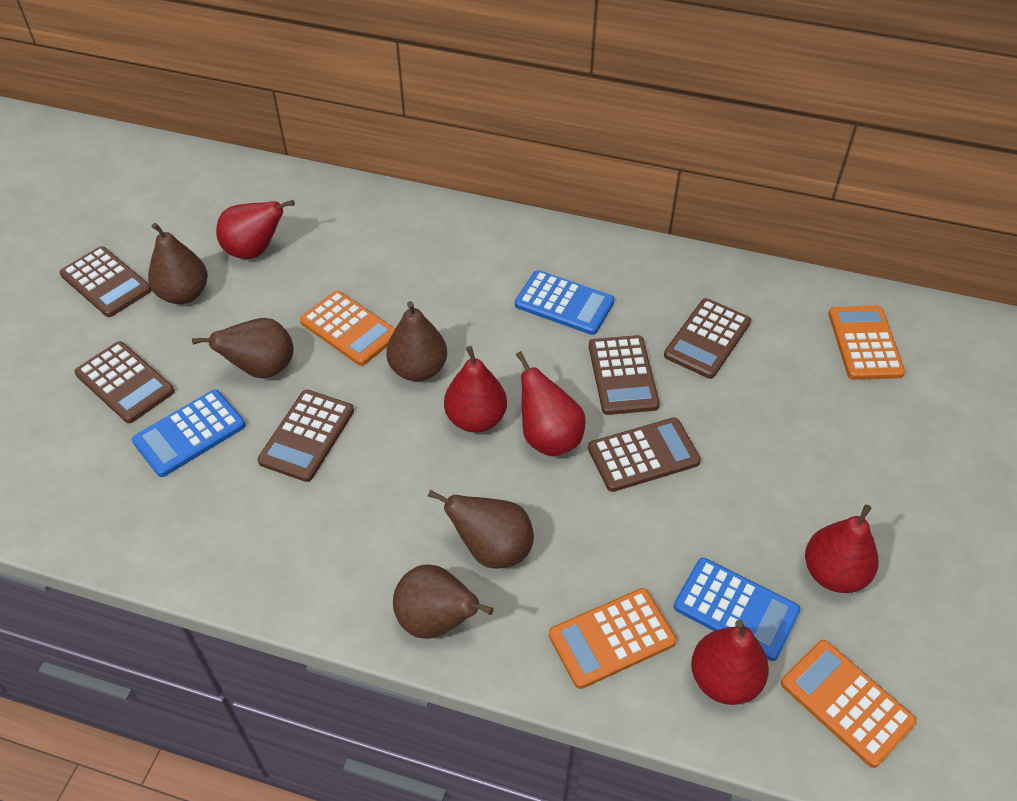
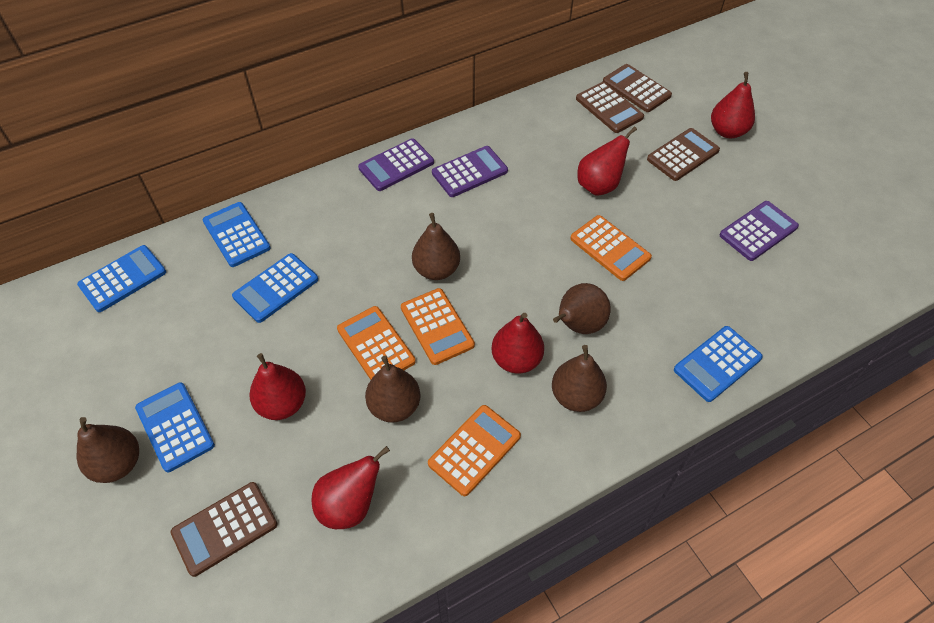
blue calculator: [132,390,246,477] [515,270,615,335] [674,558,801,661] = 3 -> [77,245,166,312] [135,382,215,472] [203,202,271,267] [232,253,318,323] [674,326,763,402] = 5
brown calculator: [60,246,152,317] [74,341,175,423] [257,390,354,482] [588,418,701,492] [589,335,660,415] [664,298,751,379] = 6 -> [171,482,278,577] [576,82,644,133] [603,64,672,112] [647,128,720,181] = 4
purple calculator: none = 0 -> [358,138,434,191] [432,146,508,197] [720,201,799,261] = 3

